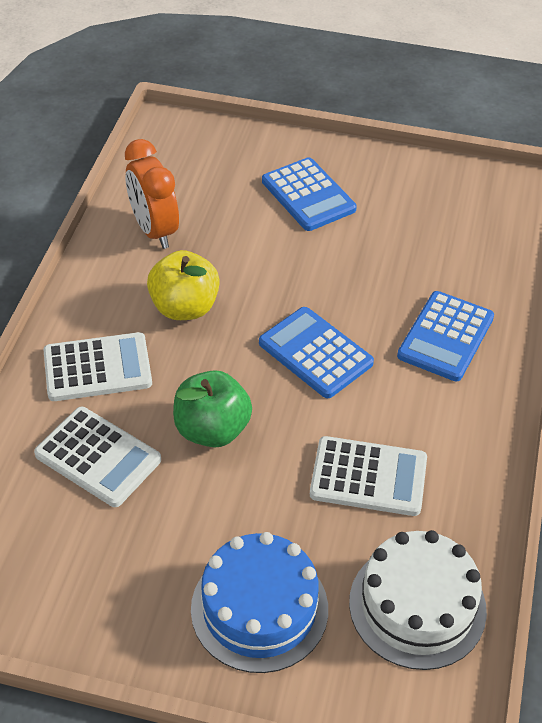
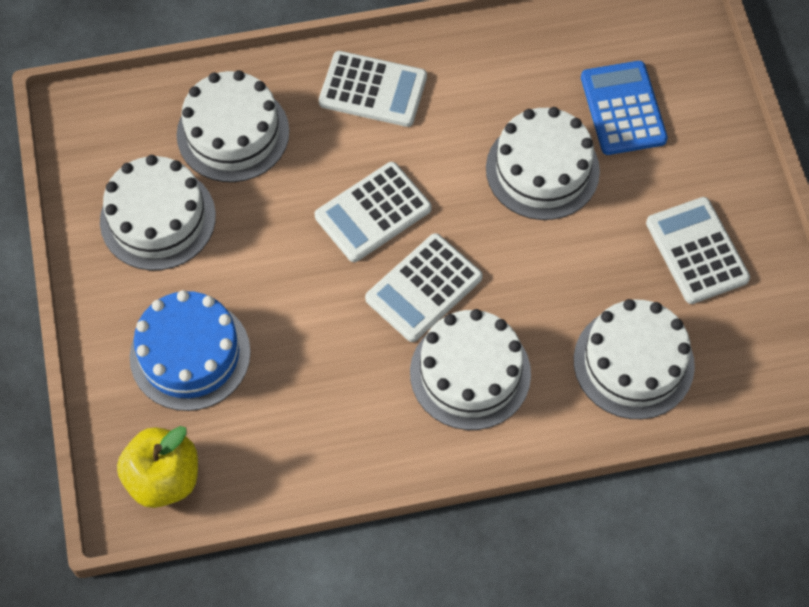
blue calculator: [259,307,374,398] [262,157,357,231] [397,291,494,381] = 3 -> [581,61,668,155] = 1
green apple: [173,370,252,447] = 1 -> none = 0
orange clock: [125,139,179,249] = 1 -> none = 0
white cake: [349,530,487,670] = 1 -> [100,155,216,271] [177,70,289,182] [410,309,531,430] [486,107,600,220] [574,299,695,419] = 5
white calculator: [34,407,161,507] [43,332,152,401] [310,436,427,516] = 3 -> [315,162,432,262] [319,51,427,127] [365,233,483,342] [646,197,750,304] = 4

